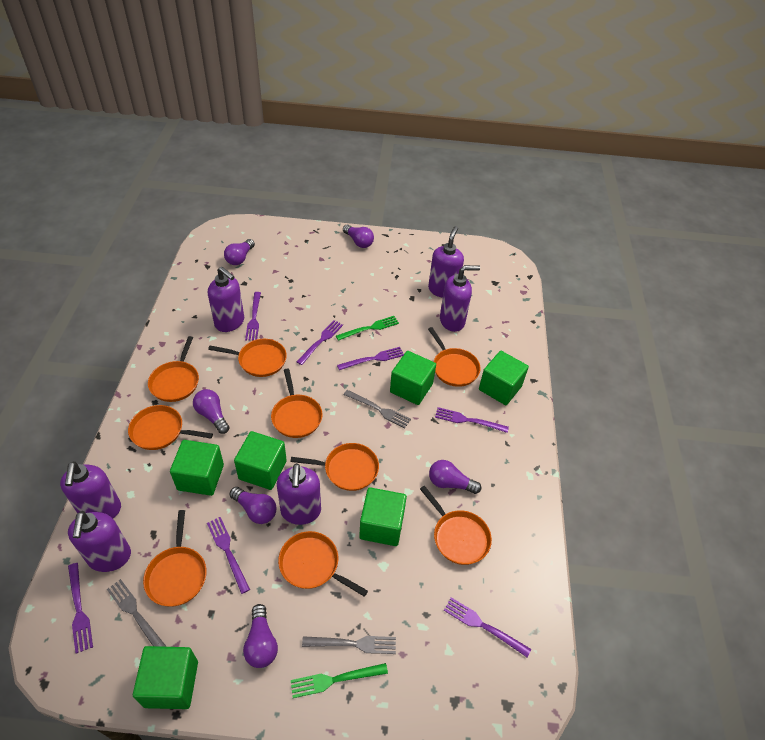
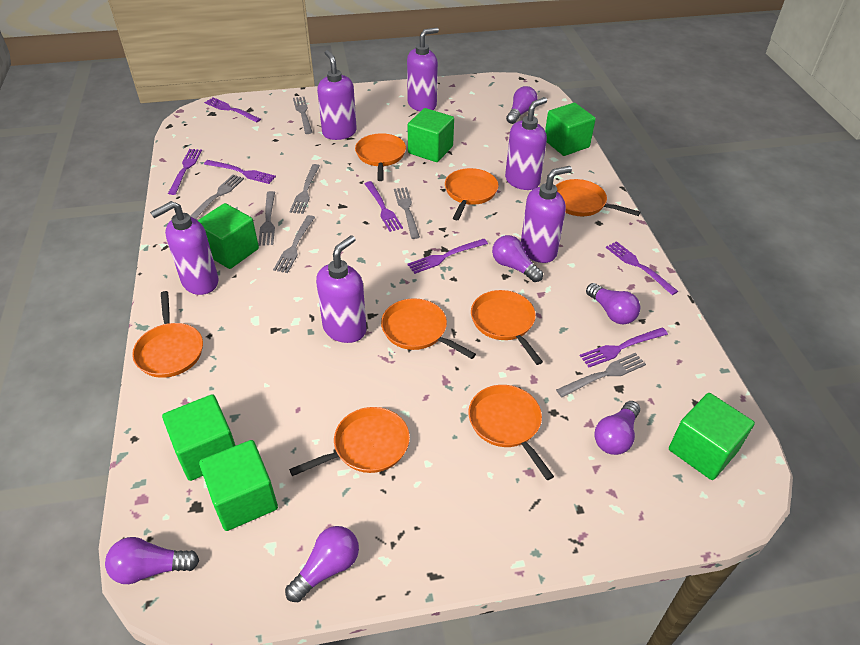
green fork: [291,663,388,698] [336,316,399,341] = 2 -> none = 0
grey fork: [107,579,167,647] [302,636,396,654] [344,390,411,428] = 3 -> [190,175,244,219] [258,191,275,246] [273,215,315,273] [289,164,320,214] [293,97,313,134] [394,187,420,239] [556,353,646,397] = 7
orange pan: [128,405,213,450] [143,510,207,606] [148,336,199,402] [208,339,287,377] [271,368,323,438] [278,531,368,597] [290,443,379,491] [420,486,492,565] [428,327,481,387] = 9 -> [132,291,203,378] [289,407,410,476] [355,133,406,181] [381,298,476,359] [445,168,498,220] [468,385,554,480] [471,290,543,365] [556,179,641,216] = 8

